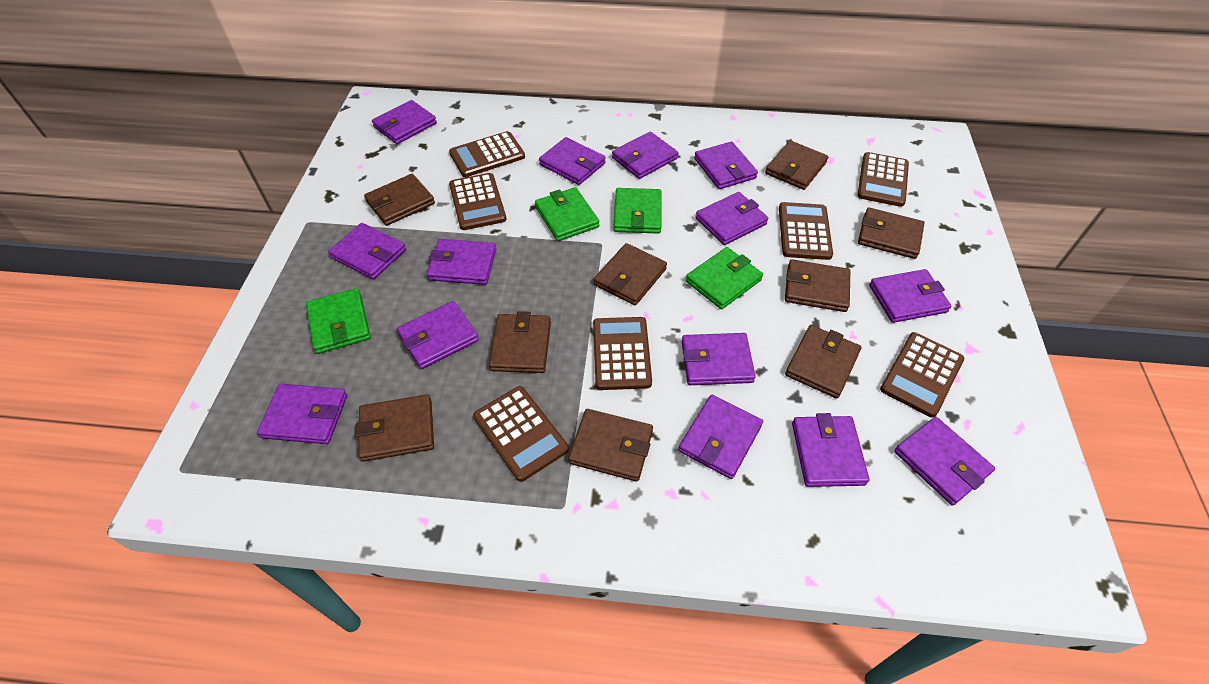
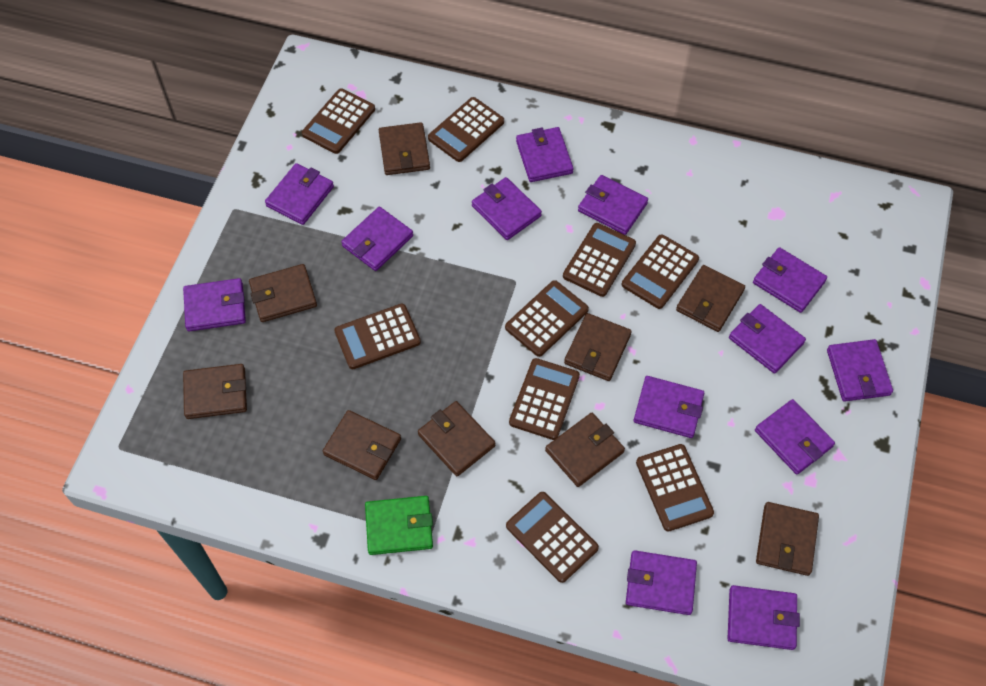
brown calculator: [449,131,525,177] [449,173,507,230] [473,386,569,482] [593,317,652,390] [779,202,833,260] [857,152,909,207] [880,332,964,418] = 7 -> [302,88,375,154] [334,304,421,369] [428,97,504,162] [505,280,589,357] [506,492,599,583] [509,358,580,440] [563,223,636,297] [622,234,699,309] [636,444,714,532] = 9
green wallet: [306,288,371,354] [535,187,599,241] [613,188,661,234] [686,247,763,309] = 4 -> [365,496,433,555] = 1
purple wallet: [257,384,347,444] [328,223,406,280] [372,100,437,144] [397,301,479,369] [427,239,496,285] [539,137,606,185] [612,131,678,179] [678,395,763,479] [682,333,756,385] [694,142,758,189] [695,192,768,245] [792,413,869,487] [869,269,951,323] [894,417,995,506] = 14 -> [183,278,246,331] [265,163,334,225] [341,207,413,271] [472,177,542,240] [516,127,573,182] [578,175,648,235] [626,550,697,615] [634,376,704,438] [728,585,800,650] [729,304,806,374] [753,247,827,313] [755,399,835,475] [827,339,893,402] = 13

